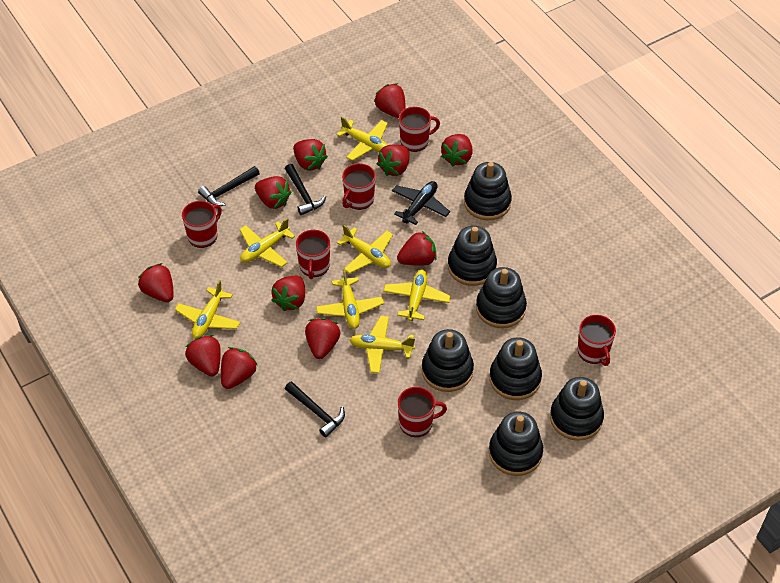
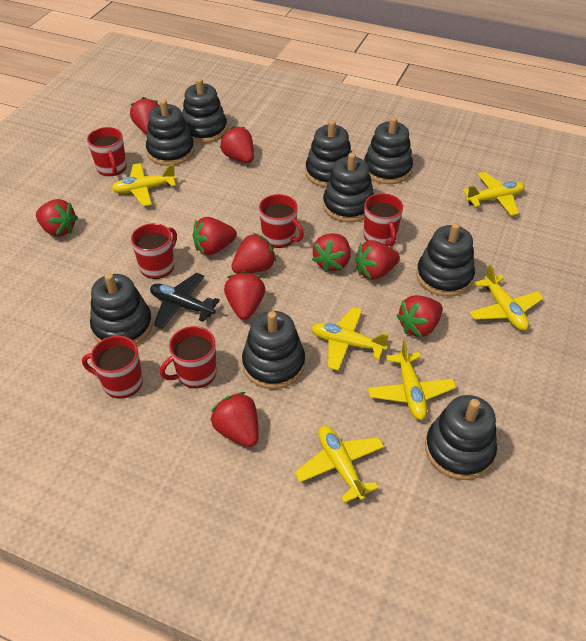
black hammer: [198,166,260,206] [285,164,326,215] [285,381,345,437] = 3 -> none = 0
black stacking toy: [422,329,474,392] [448,226,497,286] [464,162,512,220] [476,267,527,328] [489,337,542,400] [489,411,543,476] [550,377,604,441] = 7 -> [90,273,153,345] [146,99,195,166] [182,78,227,143] [242,311,305,389] [305,120,352,187] [323,153,374,222] [364,117,413,184] [416,223,475,297] [425,395,497,480] = 9
red strawberry: [138,263,174,302] [185,335,221,376] [221,347,258,389] [255,176,291,209] [271,276,305,311] [293,139,328,171] [305,318,341,359] [374,83,406,118] [377,145,410,176] [397,231,437,266] [441,134,472,166] = 11 -> [36,199,78,237] [130,97,159,134] [193,217,237,255] [210,392,259,447] [220,126,254,163] [224,271,265,320] [231,233,276,274] [312,233,350,272] [355,240,400,280] [396,295,443,337] = 10
yellow plane: [175,280,240,339] [239,218,295,267] [316,268,384,329] [336,117,388,161] [337,225,393,274] [350,316,415,373] [383,270,451,321] = 7 -> [112,163,176,206] [295,425,384,503] [311,307,389,371] [368,340,456,420] [463,172,525,216] [469,265,544,331] = 6

